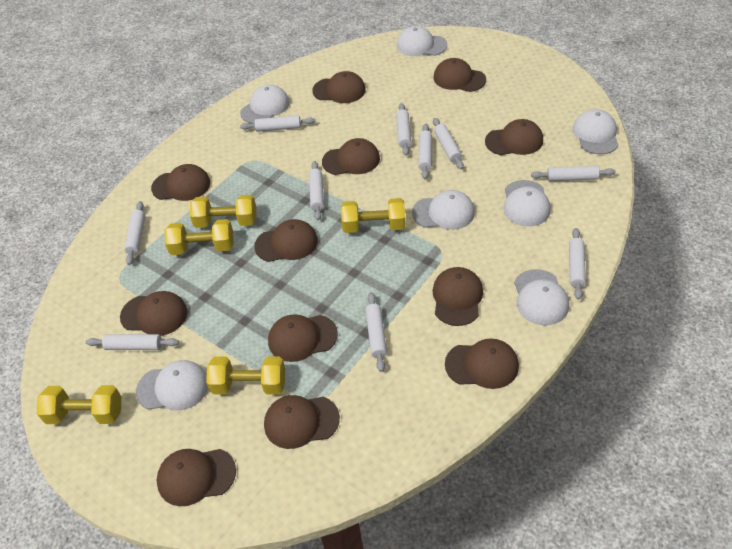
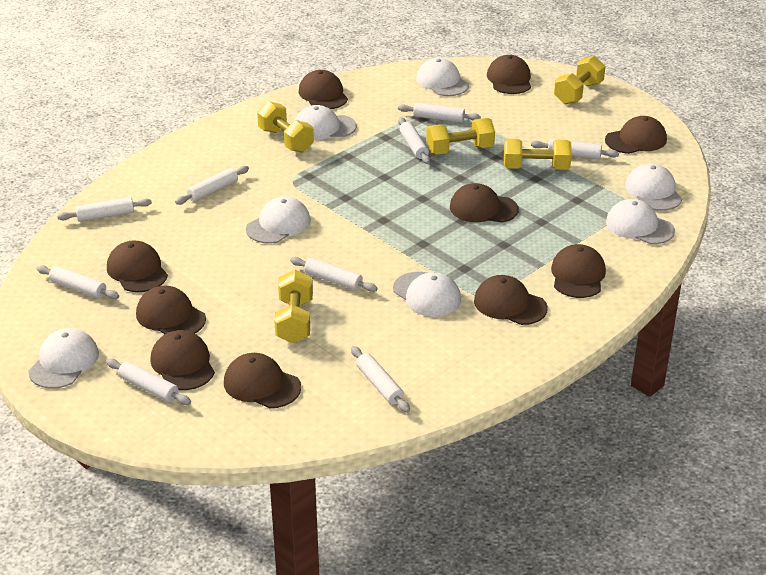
brown cap: [120,291,187,336] [151,164,210,201] [157,449,236,506] [254,219,318,262] [264,395,340,449] [268,314,338,362] [312,71,366,103] [322,138,380,175] [432,267,483,326] [434,58,486,92] [445,339,519,389] [485,119,543,155] = 12 -> [107,241,168,292] [136,286,206,334] [150,330,215,390] [224,353,301,408] [298,70,348,109] [450,183,519,223] [474,275,548,325] [487,55,531,94] [551,244,606,298] [605,116,667,154] = 10
white rolling pin: [86,334,179,350] [124,201,145,265] [240,115,315,132] [309,161,324,220] [366,292,387,372] [396,103,412,156] [418,124,432,179] [433,118,464,169] [531,166,615,181] [569,228,586,300] = 10 -> [36,265,119,299] [57,197,152,222] [106,359,191,405] [175,166,249,205] [290,257,378,292] [351,346,410,413] [398,103,481,123] [398,117,430,164] [531,139,619,159] = 9

